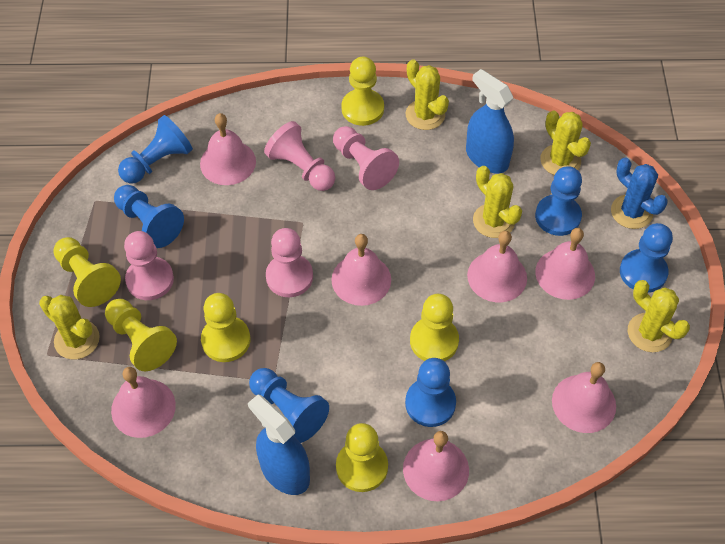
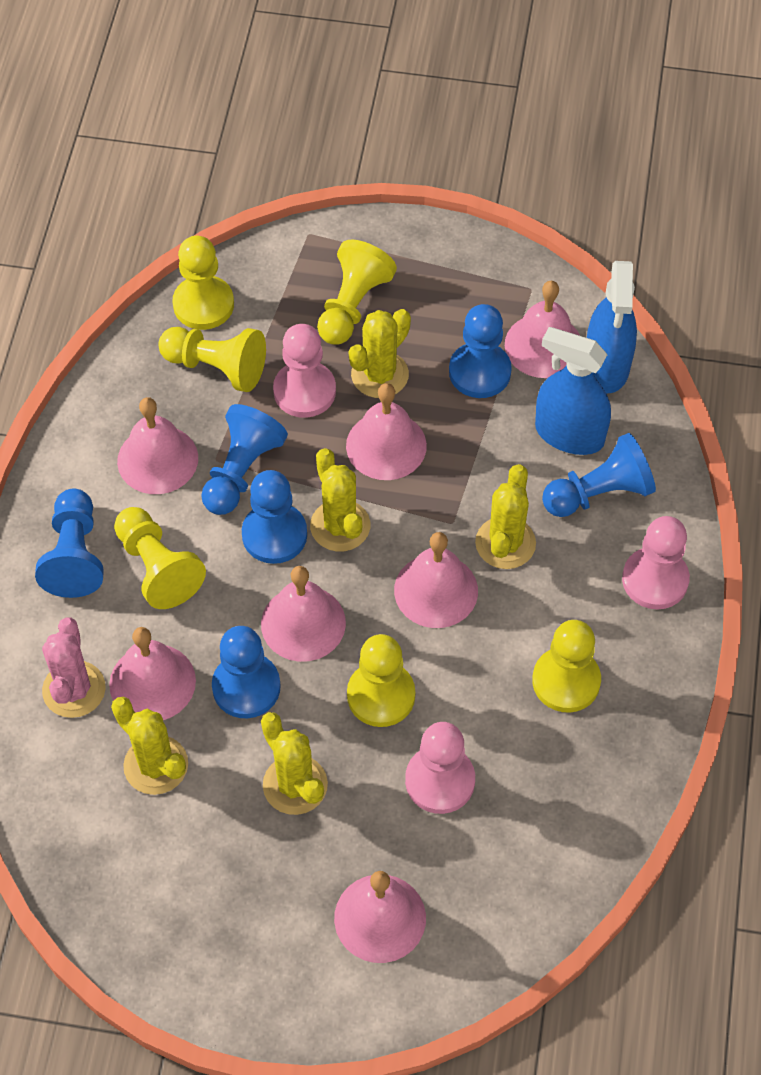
blue cactus: [611,157,668,229] = 1 -> none = 0
pink cactus: none = 0 -> [42,618,106,718] = 1
pink pawn: [124,231,174,300] [264,121,335,191] [266,228,313,297] [333,126,399,190] = 4 -> [273,324,336,418] [405,722,475,814] [622,516,690,609] = 3

